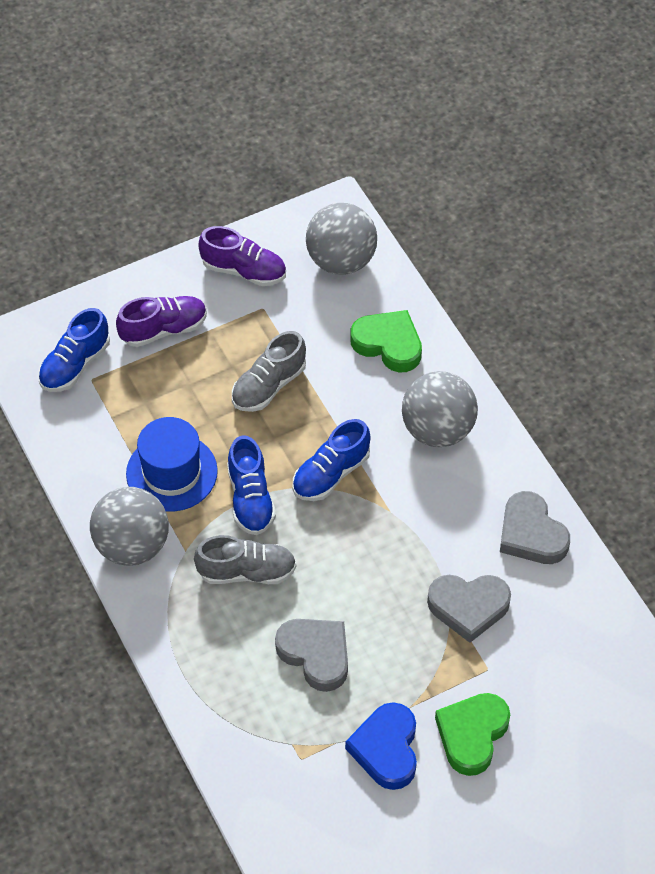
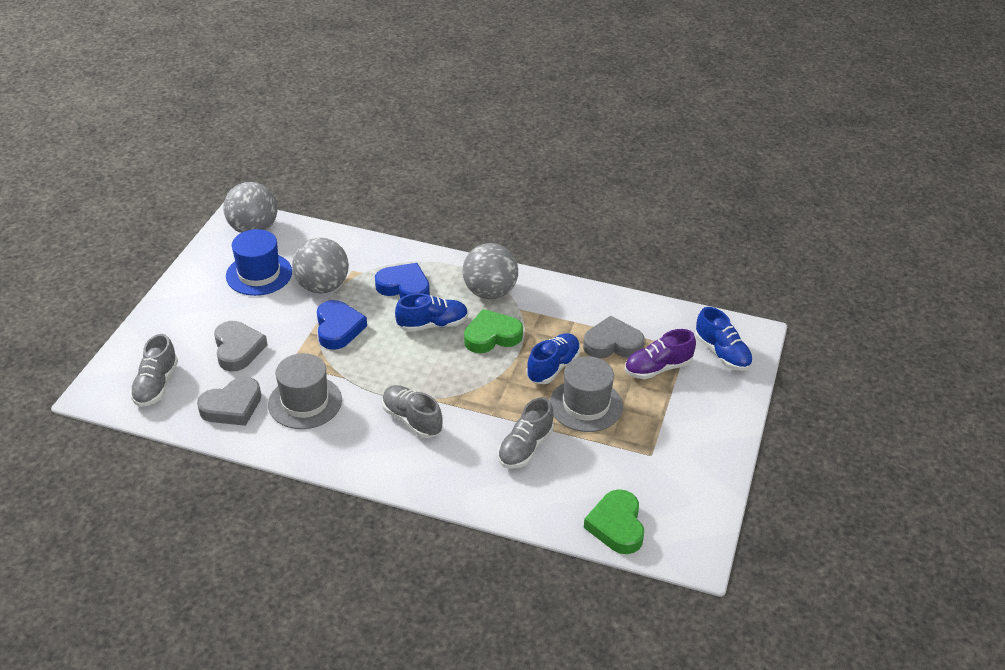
blue heart: [345,702,417,790] = 1 -> [317,300,367,350] [375,263,430,298] = 2
grey hat: none = 0 -> [268,353,342,429] [550,356,623,432] = 2
grey shoe: [194,535,296,584] [232,331,306,412] = 2 -> [130,334,178,407] [382,385,443,438] [497,397,554,469] = 3
purple shoe: [116,296,207,347] [198,226,286,286] = 2 -> [625,329,696,379] = 1

